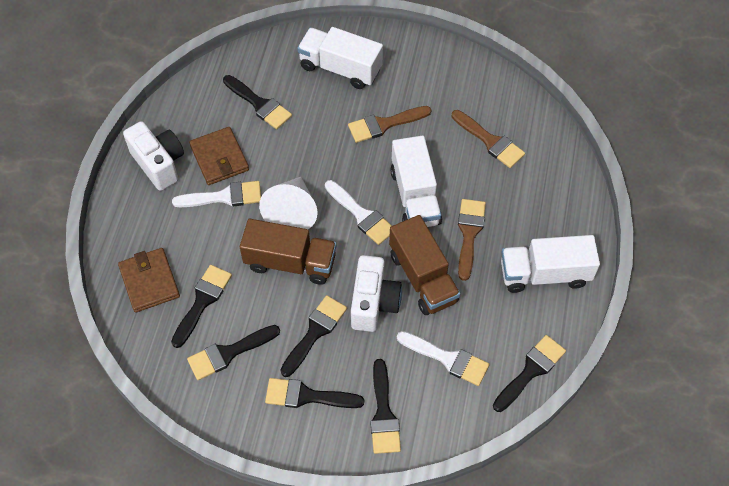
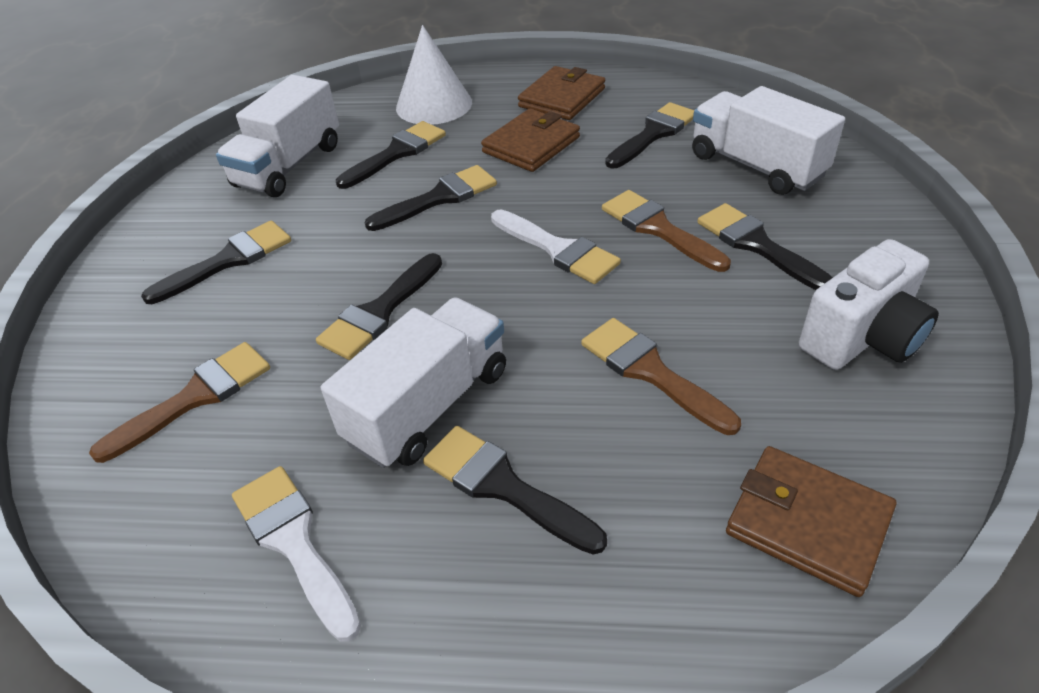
brown truck: [240,219,336,285] [389,215,460,315] = 2 -> none = 0
brown wallet: [118,248,180,313] [189,127,249,185] = 2 -> [481,109,580,172] [518,66,605,120] [726,446,896,597] = 3
white brush: [172,181,261,207] [325,180,392,245] [397,331,489,386] = 3 -> [232,466,361,642] [491,209,621,284] = 2
white camera: [123,121,184,191] [351,255,402,332] = 2 -> [799,239,939,370] = 1

